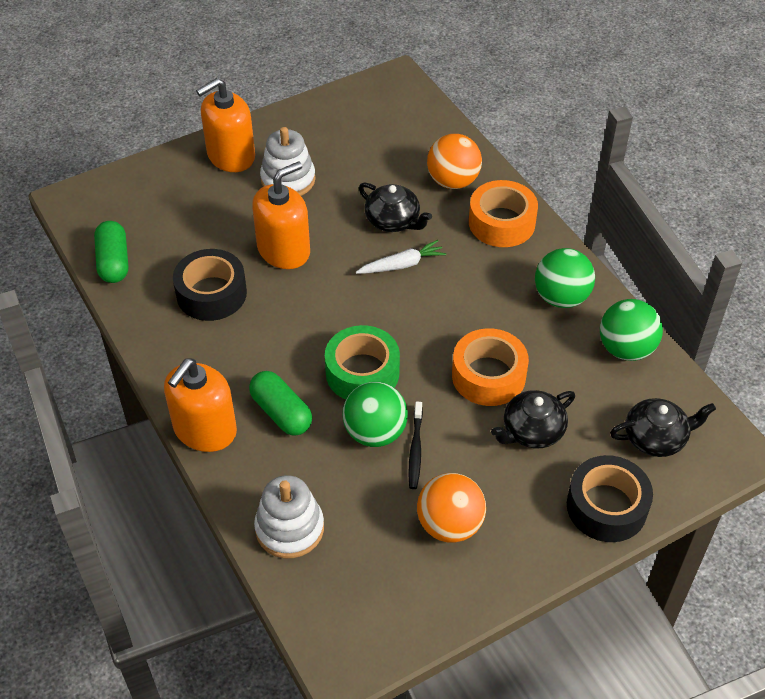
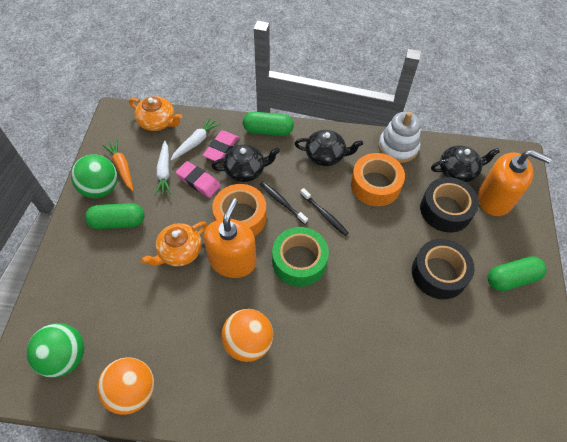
black toothbrush: [408,402,423,489] = 1 -> [260,182,308,225] [300,188,349,236] = 2
green ball: [342,382,408,447] [535,248,595,308] [600,299,663,361] = 3 -> [27,323,84,378] [71,154,117,198] = 2
green capsule: [94,221,128,283] [249,371,312,435] = 2 -> [85,203,144,229] [243,112,294,136] [488,256,547,291] = 3
orange carrot: none = 0 -> [103,139,133,191] = 1
orange soap dispenser: [164,358,237,452] [196,78,255,172] [252,161,310,269] = 3 -> [204,198,257,278] [478,150,552,216] = 2
orange teapot: none = 0 -> [129,96,182,131] [141,222,207,267] = 2
pink eraser: none = 0 -> [176,161,221,198] [203,130,239,161] = 2
white carrot: [356,240,446,274] = 1 -> [155,140,171,196] [171,117,221,161] = 2
white stacking toy: [254,475,324,558] [260,127,316,196] = 2 -> [378,112,421,163] = 1

